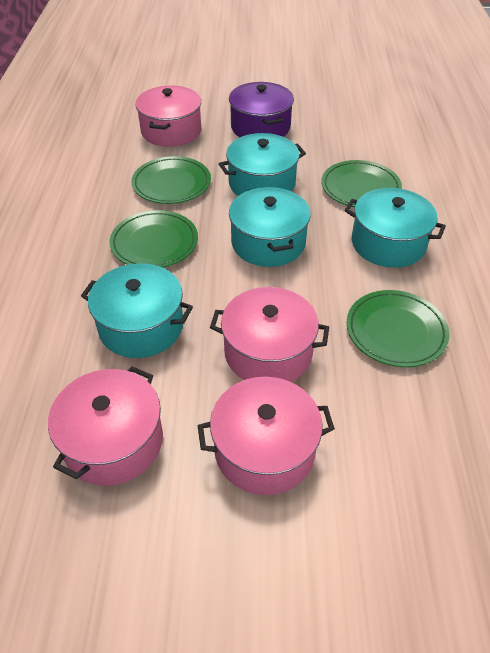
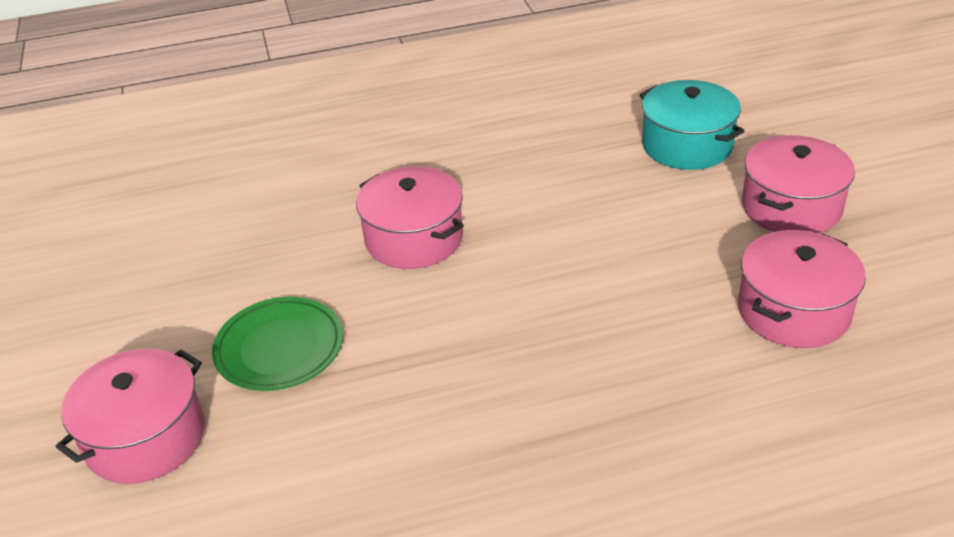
green plate: [109,210,198,268] [131,156,211,204] [321,160,402,207] [347,290,450,367] = 4 -> [212,297,343,391] = 1
purple pot: [229,82,294,137] = 1 -> none = 0
turquoise pot: [81,263,193,358] [219,133,306,196] [229,187,311,267] [345,188,446,268] = 4 -> [640,80,744,170] = 1

